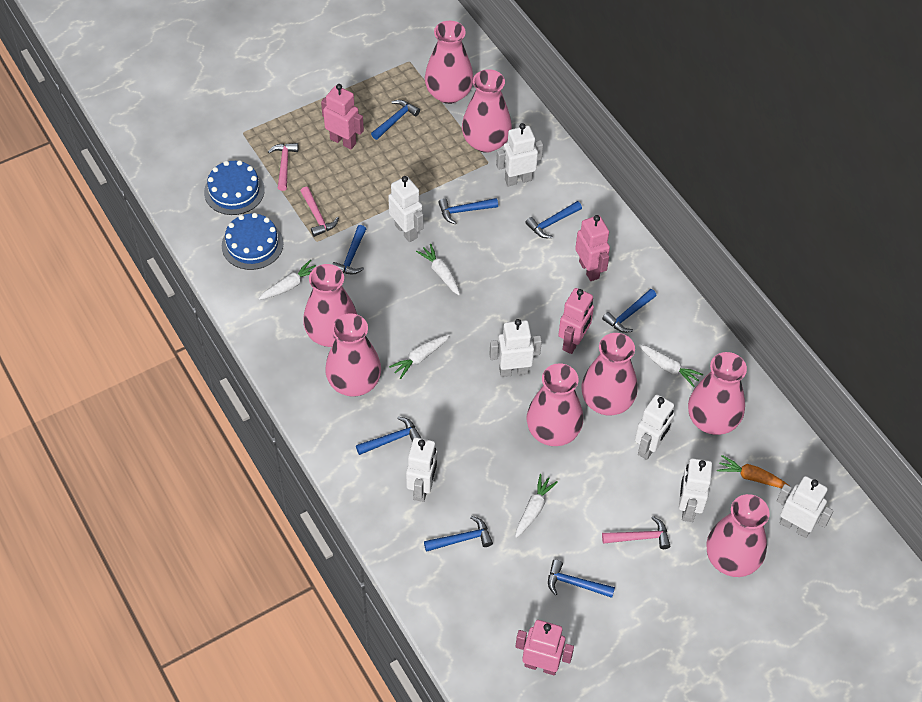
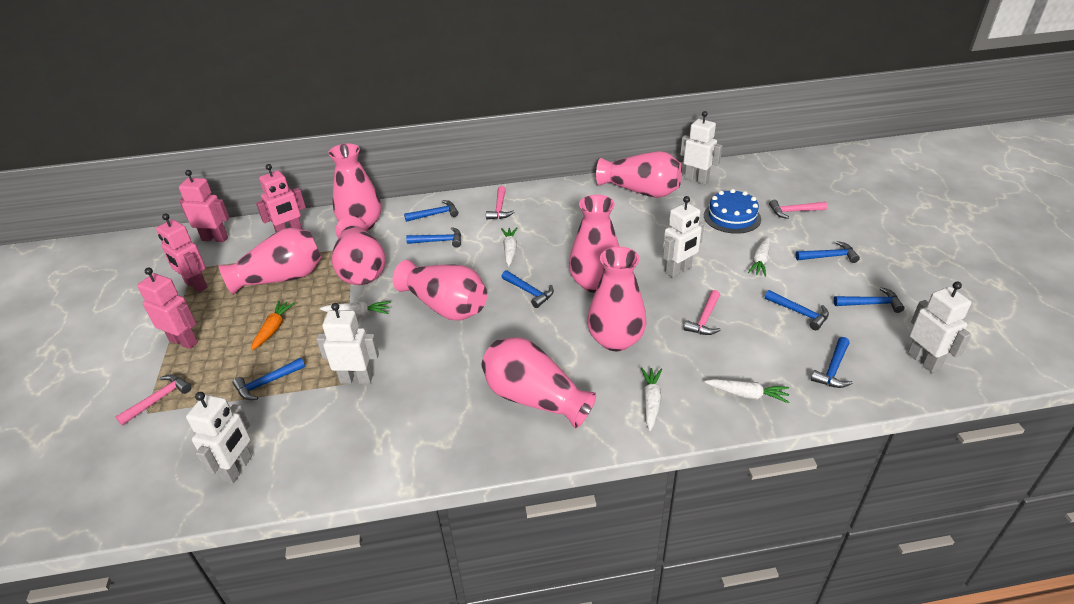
blue cake: [204,160,265,215] [222,213,284,270] = 2 -> [704,189,761,234] = 1
pink hammer: [268,143,298,191] [301,187,339,237] [602,516,670,549] = 3 -> [115,375,192,426] [486,186,514,219] [684,290,721,335] [769,200,827,219] = 4
white robot: [388,176,423,242] [406,437,437,502] [489,319,542,377] [496,123,543,186] [635,394,675,460] [679,458,712,522] [777,476,833,538] = 7 -> [186,392,252,484] [316,303,379,384] [663,196,704,278] [680,111,722,184] [908,282,971,373] = 5

